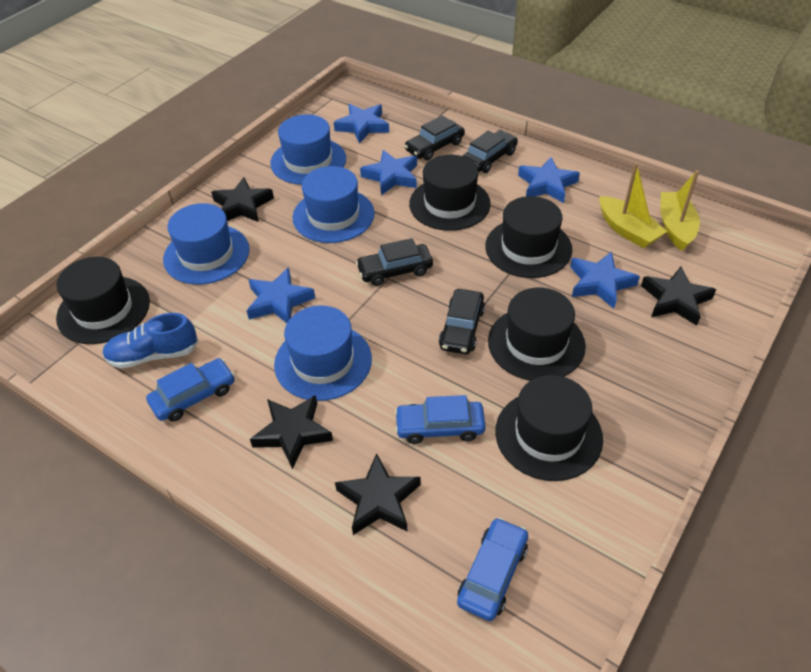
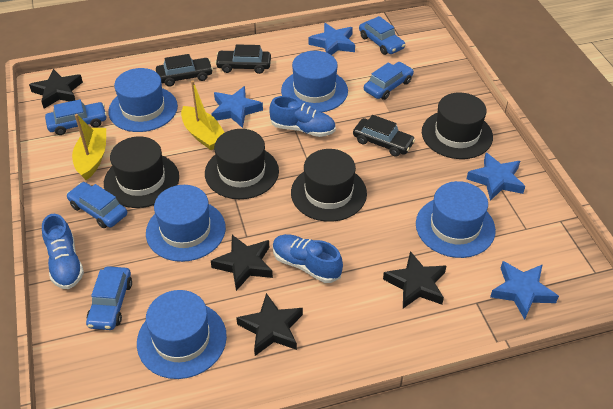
black car: [356,238,433,286] [404,115,465,160] [439,289,485,354] [463,130,518,173] = 4 -> [156,54,213,87] [215,44,271,74] [353,115,415,157] = 3
black hat: [56,257,150,344] [409,155,491,231] [485,196,572,278] [488,288,586,381] [495,375,603,481] = 5 -> [104,136,179,208] [205,129,279,199] [291,149,367,222] [422,92,493,159] = 4
blue car: [146,358,235,421] [395,395,486,444] [457,517,528,621] = 3 -> [45,100,107,135] [67,182,127,228] [86,266,132,330] [359,16,405,55] [364,62,414,100] = 5
blue hat: [163,203,250,285] [270,114,346,185] [274,306,372,401] [293,166,375,243] = 4 -> [108,68,178,132] [137,290,227,379] [146,185,226,262] [281,51,348,112] [416,181,496,258] = 5
blue shoe: [102,313,199,369] = 1 -> [42,214,84,289] [269,96,336,137] [273,234,343,283] = 3
blue star: [247,267,315,323] [334,104,389,144] [360,150,417,195] [518,157,580,203] [570,251,640,309] = 5 -> [211,86,263,128] [309,23,355,55] [467,153,525,201] [490,261,559,320] = 4

